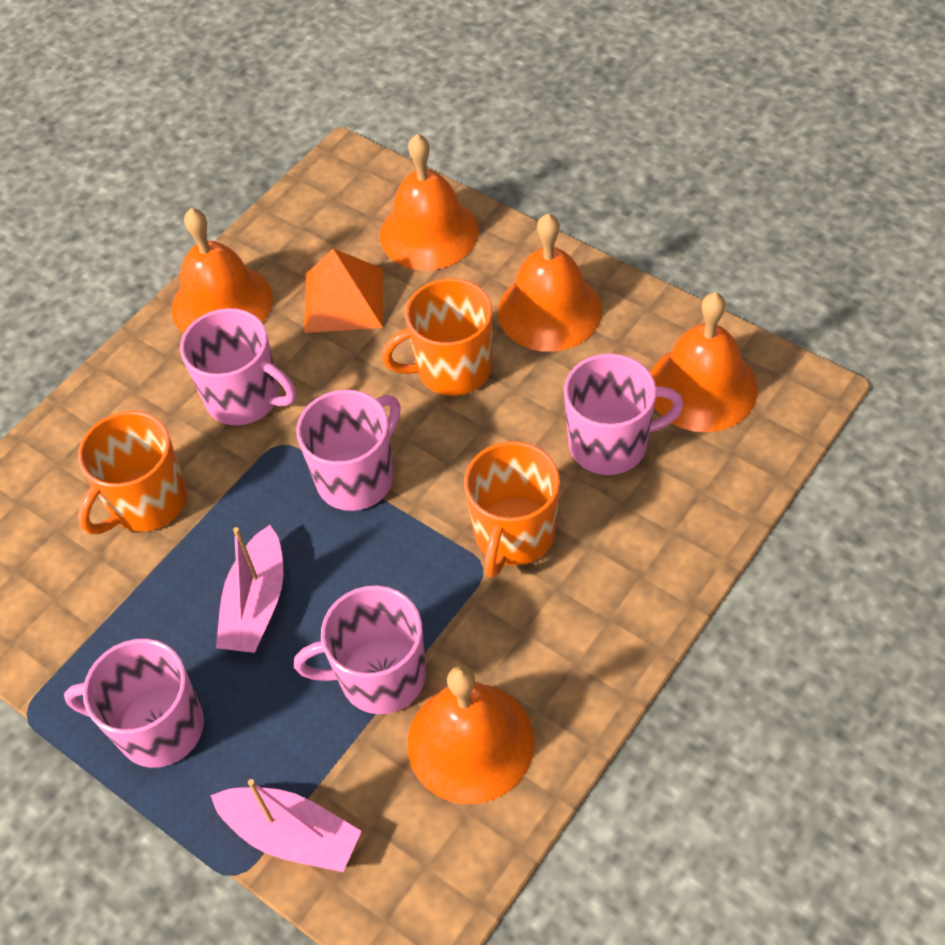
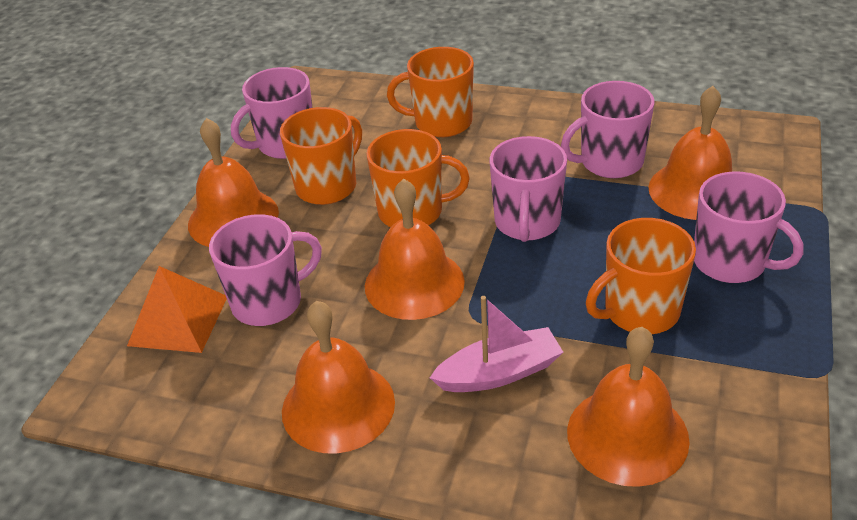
orange mug: [78,411,187,534] [382,278,492,396] [464,441,560,578] = 3 -> [280,107,362,205] [366,129,470,227] [387,47,474,137] [586,218,696,334] = 4
pink boat: [210,779,362,872] [216,525,283,653] = 2 -> [430,296,563,392] = 1

